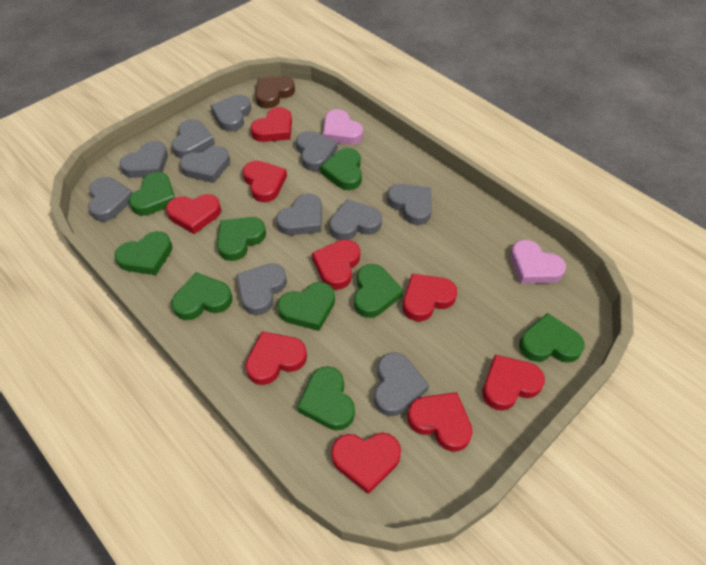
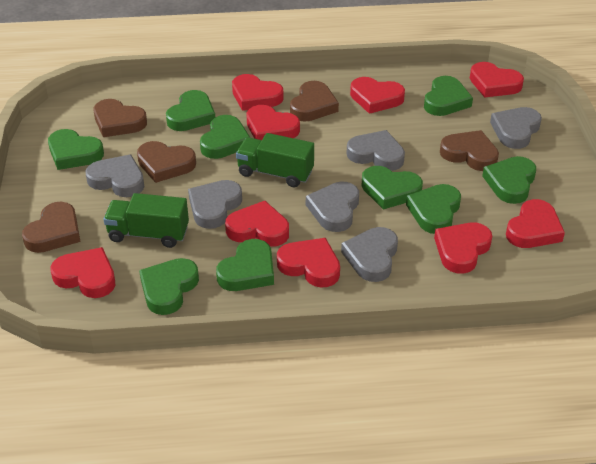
brown heart: [255,76,295,109] = 1 -> [22,202,80,253] [94,99,147,137] [137,141,196,183] [290,81,339,122] [440,130,499,171] = 5
green truck: none = 0 -> [103,193,189,248] [236,133,314,187] = 2
grey heart: [88,177,133,221] [120,141,168,178] [172,119,215,158] [180,146,230,183] [210,95,251,132] [236,263,287,315] [276,193,322,235] [296,131,338,171] [329,199,382,240] [374,352,429,416] [387,184,432,225] = 11 -> [86,154,144,197] [188,180,242,229] [306,182,359,232] [341,227,398,282] [346,130,405,171] [490,107,542,149] = 6
pink heart: [323,109,363,145] [510,240,566,284] = 2 -> none = 0

